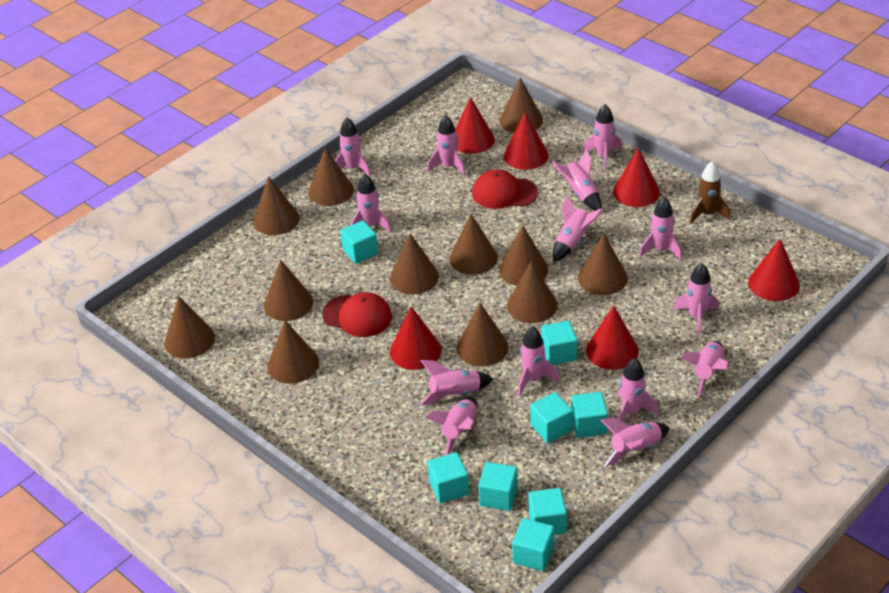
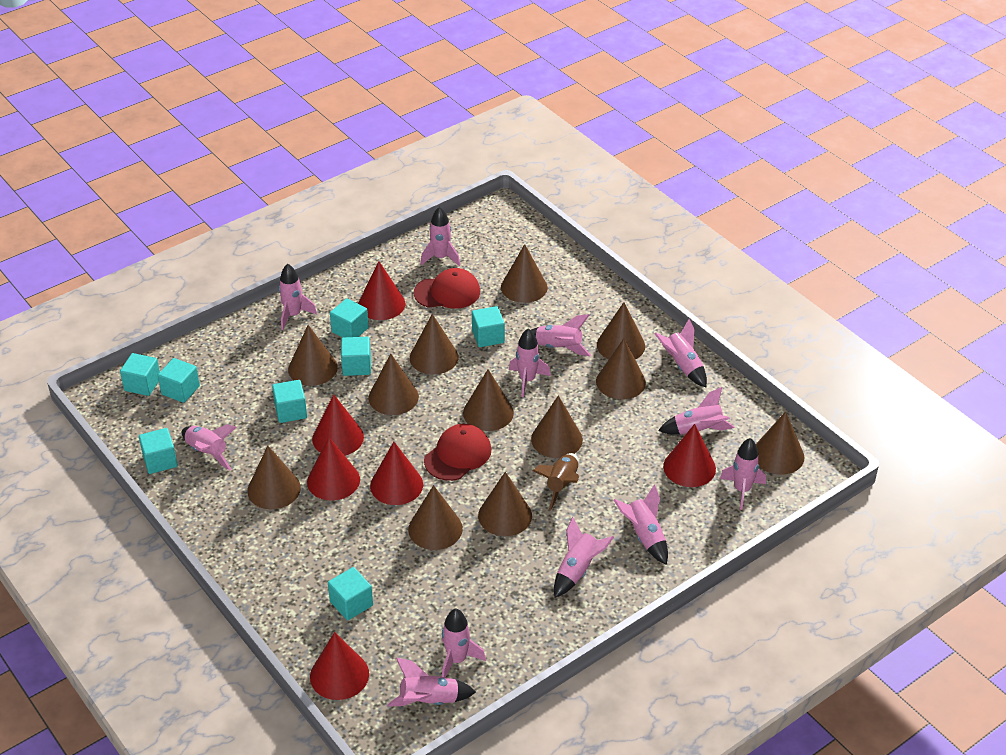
pink rocket: [335,117,371,176] [351,174,391,233] [420,360,493,406] [425,398,478,455] [428,115,466,176] [518,326,560,396] [552,149,601,211] [553,196,603,262] [583,104,622,170] [600,418,670,467] [618,358,659,422] [639,197,682,260] [674,263,719,335] [681,341,729,398] = 14 -> [182,424,237,470] [279,264,317,330] [387,658,476,707] [421,206,460,266] [442,608,486,677] [509,328,551,397] [531,314,591,356] [554,517,614,598] [614,484,668,565] [654,319,707,387] [658,387,735,435] [720,438,766,510] = 12

